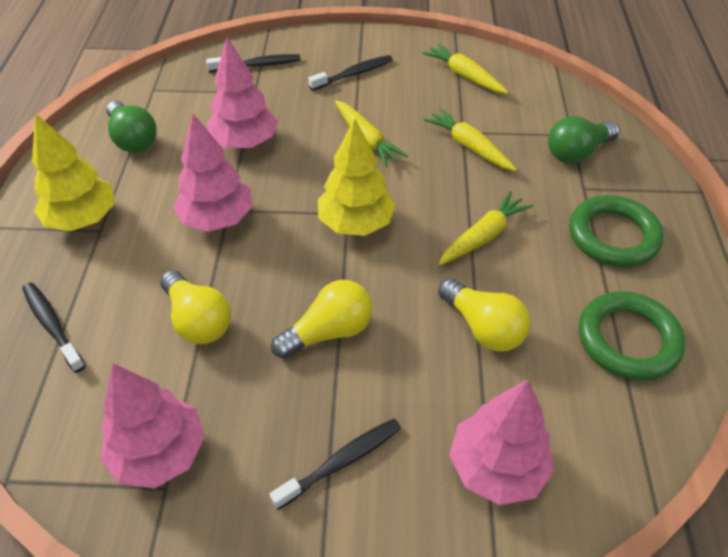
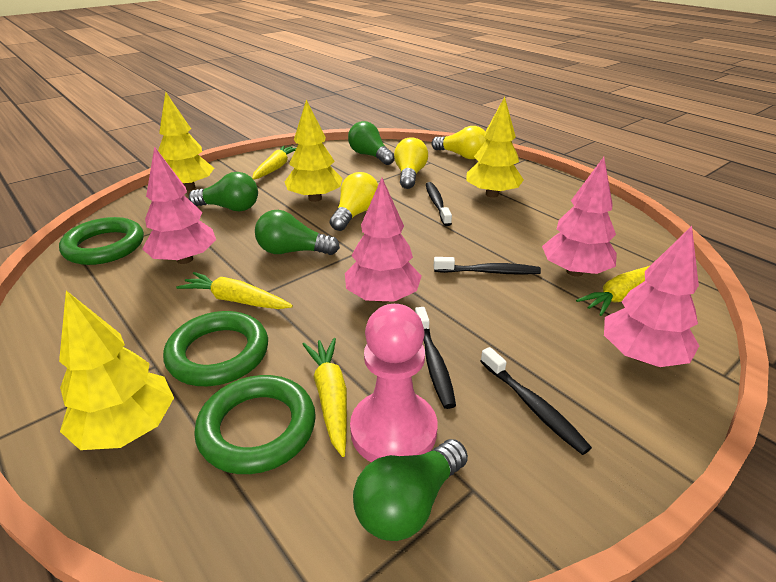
green light bulb: [106,101,157,153] [548,116,620,164] = 2 -> [189,172,258,212] [255,210,340,255] [348,121,394,165] [353,439,468,541] = 4
green ring: [569,195,664,267] [579,291,685,380] = 2 -> [59,217,144,265] [163,311,268,386] [194,375,316,474] = 3
pink pawn: none = 0 -> [350,304,438,462] = 1
yellow tree: [32,113,115,231] [318,118,396,236] = 2 -> [59,291,174,450] [158,92,214,191] [285,100,342,202] [466,97,524,198] = 4

